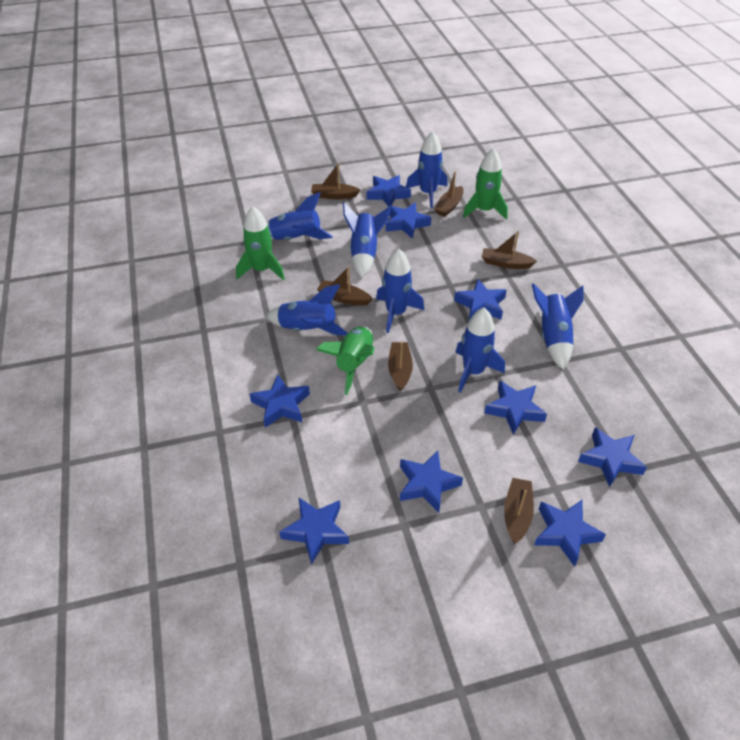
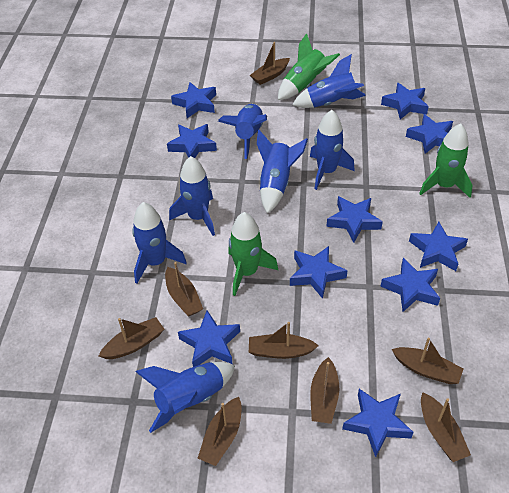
blue star: [250,374,310,427] [279,498,349,565] [366,175,411,206] [386,203,431,239] [400,451,463,513] [454,279,507,320] [484,380,547,435] [534,500,606,567] [578,427,647,487] = 9 -> [167,124,217,158] [171,82,216,118] [178,310,240,367] [290,246,348,299] [326,196,383,243] [342,389,414,457] [380,258,440,312] [381,83,429,119] [406,114,453,154] [409,222,468,271] = 10
brown boat: [311,163,361,199] [317,266,373,306] [388,342,413,392] [434,171,464,217] [482,231,537,269] [504,478,534,544] = 6 -> [99,317,164,359] [165,262,203,316] [197,397,242,466] [249,322,319,359] [250,42,290,85] [310,357,339,424] [392,338,463,384] [421,392,471,462] = 8

